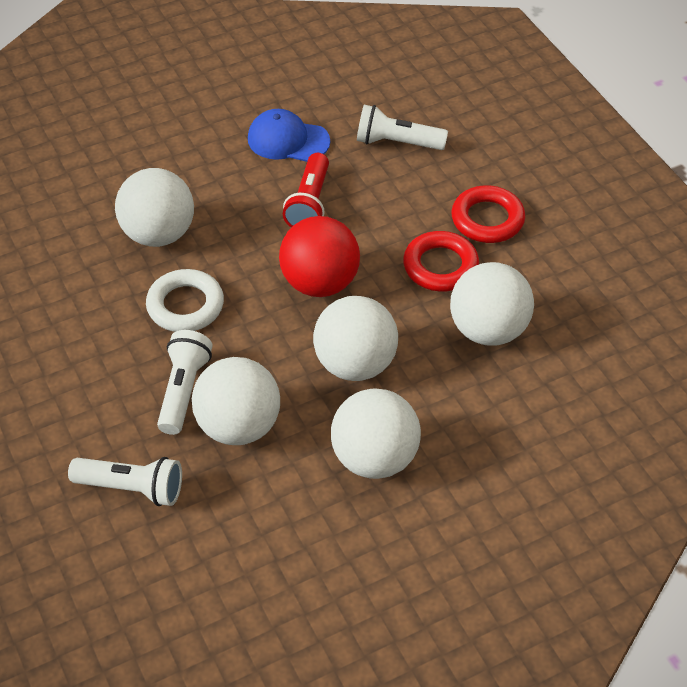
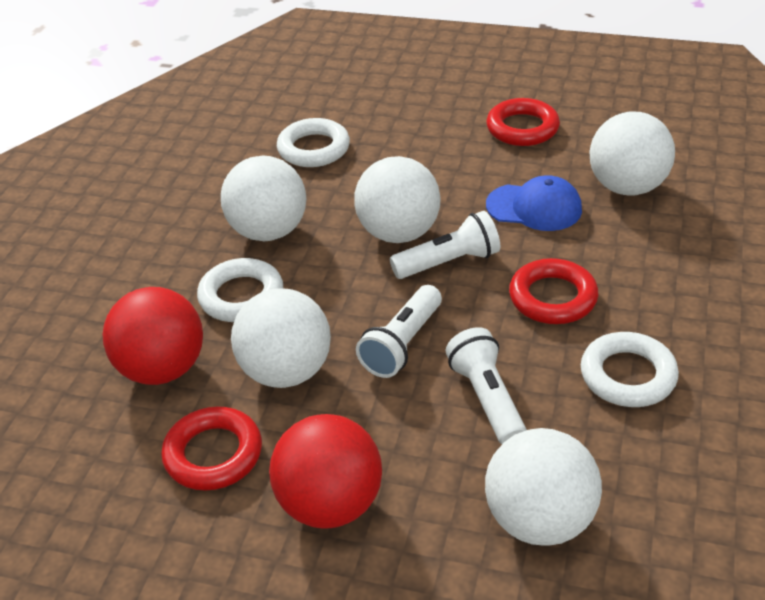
red ball: [279,216,360,297] = 1 -> [102,287,203,385] [269,414,382,529] = 2
red flashlight: [283,153,329,228] = 1 -> none = 0
red ring: [403,231,479,292] [451,185,525,243] = 2 -> [161,406,262,491] [486,98,560,146] [509,258,598,324] = 3
white ring: [146,269,224,332] = 1 -> [197,258,283,322] [277,118,350,167] [581,332,679,407] = 3

